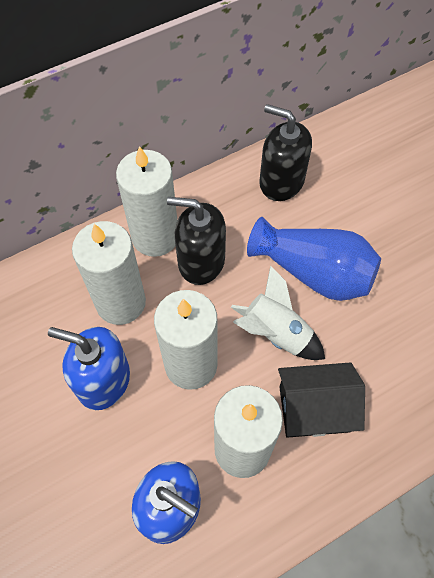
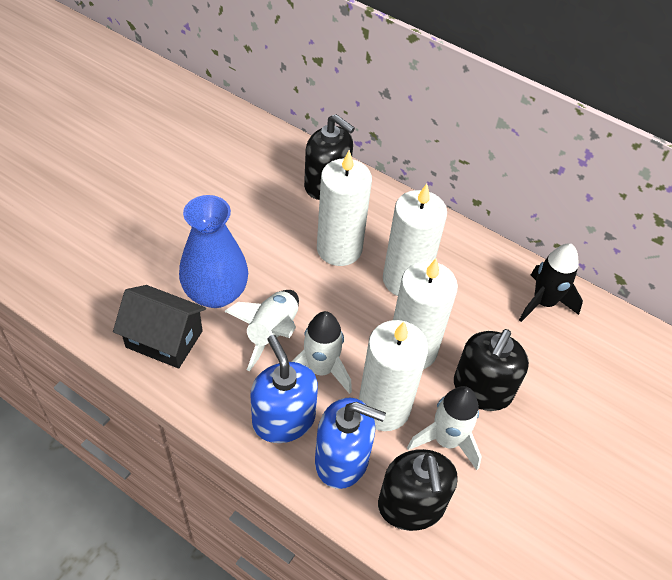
black rocket: none = 0 -> [519,244,583,322] = 1
black soap dispenser: [167,197,226,285] [260,104,312,201] = 2 -> [304,114,355,200] [378,449,458,531] [454,329,529,411] = 3
white rocket: [231,265,325,360] = 1 -> [224,290,299,371] [291,311,352,394] [407,386,482,470] = 3

